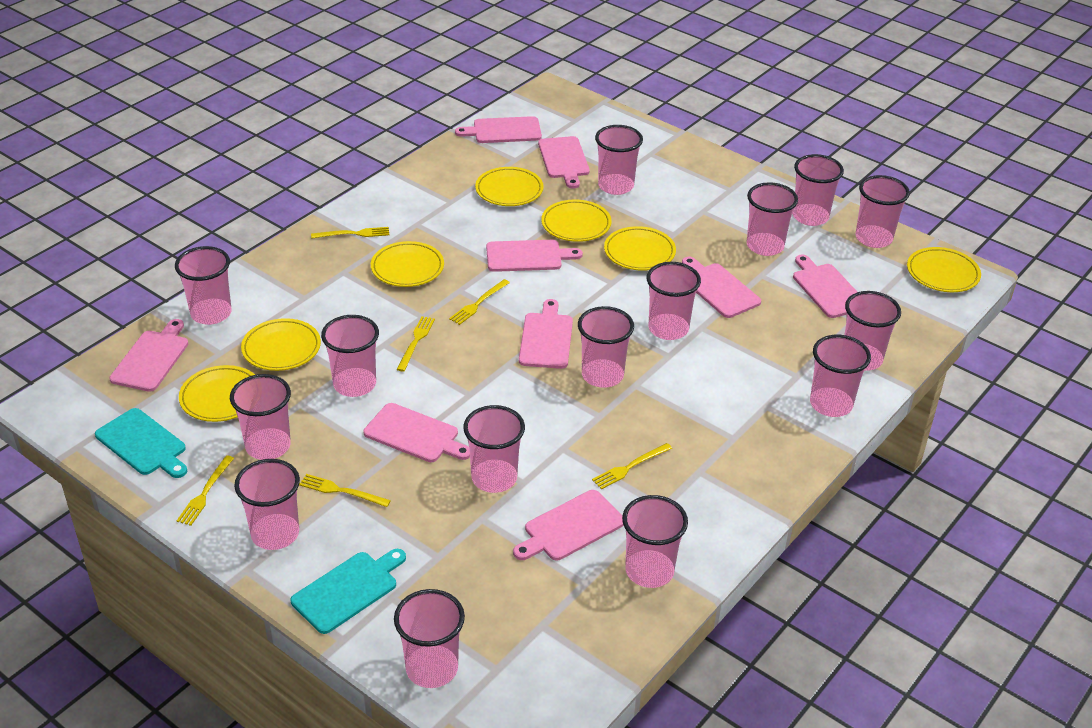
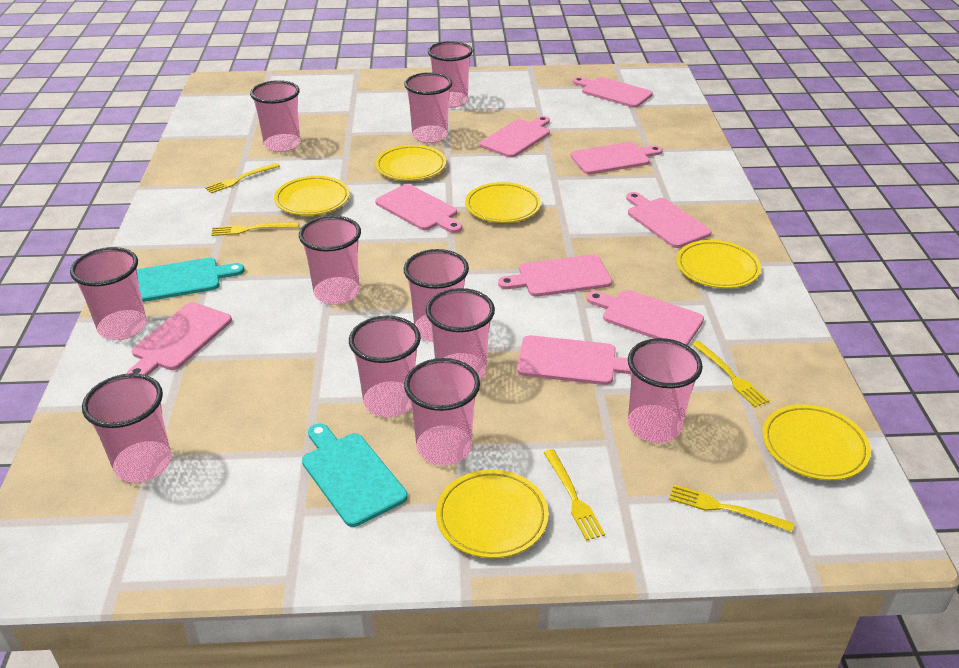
pink cup: [175,246,231,325] [230,374,291,460] [234,459,300,550] [321,315,379,397] [394,589,465,688] [463,405,525,493] [578,306,634,388] [595,125,643,195] [622,495,688,588] [647,262,701,340] [747,182,798,256] [792,154,844,226] [810,335,871,417] [844,291,901,371] [855,175,910,248] = 15 -> [70,247,147,340] [82,373,172,482] [250,80,300,152] [299,215,361,305] [349,316,421,417] [404,72,452,143] [404,249,469,342] [404,358,480,465] [426,288,495,380] [428,41,473,108] [628,338,703,443] = 11
yellow fork: [177,455,234,526] [299,474,391,507] [311,227,389,239] [397,316,435,372] [449,279,510,325] [592,443,672,489] = 6 -> [205,163,280,193] [211,222,298,236] [543,449,605,541] [669,485,794,532] [692,341,769,407] = 5
yellow plate: [179,365,255,422] [241,318,321,371] [371,241,444,287] [475,167,544,206] [541,200,612,242] [604,226,676,271] [907,247,981,292] = 7 -> [274,176,350,215] [375,145,446,181] [436,470,549,558] [465,182,541,223] [676,240,761,288] [762,404,871,480] = 6

